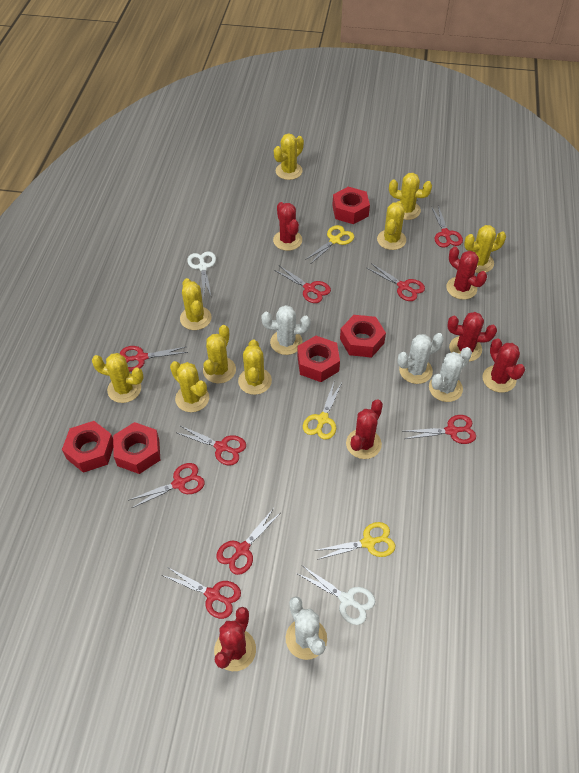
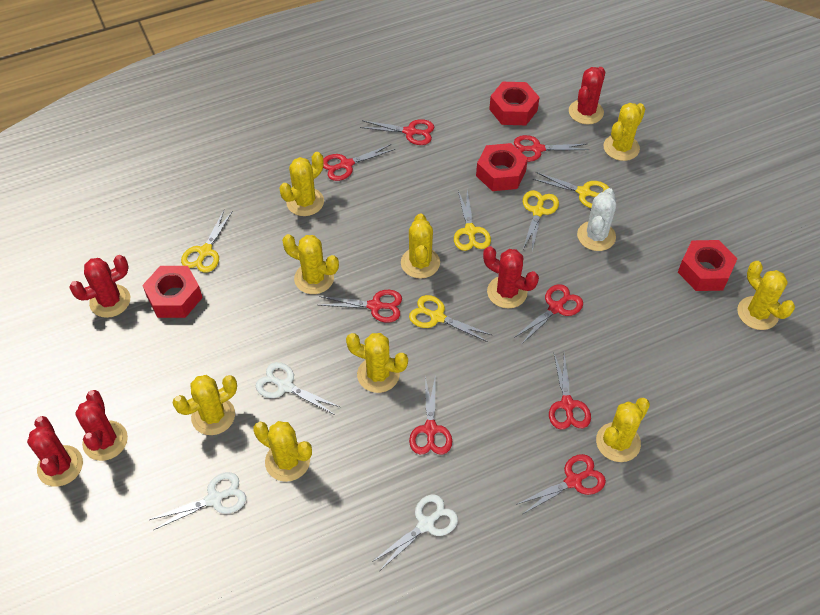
red cactus: [214,607,256,671] [273,202,302,251] [346,399,383,459] [446,247,487,300] [448,312,497,362] [482,338,525,393] = 6 -> [27,416,83,487] [69,255,130,318] [75,390,128,461] [483,246,539,309] [569,67,605,124] = 5
red nut: [62,421,113,473] [113,422,160,474] [297,336,340,382] [332,187,370,224] [340,315,386,358] = 5 -> [142,266,203,318] [476,143,528,191] [489,82,540,125] [678,240,738,291] = 4
red scissors: [120,346,188,372] [129,463,205,508] [162,566,241,619] [175,425,246,465] [216,508,280,575] [274,266,331,303] [367,263,425,301] [404,415,476,444] [431,206,463,248] = 9 -> [318,290,402,323] [323,144,395,181] [360,119,434,145] [409,377,452,455] [514,135,589,162] [514,284,583,345] [516,454,606,514] [549,354,591,430] = 8
white cactus: [262,305,311,355] [286,596,327,660] [398,333,444,384] [429,347,472,402] = 4 -> [577,188,616,251] = 1
white scissors: [187,251,216,298] [296,566,375,625] = 2 -> [150,472,246,530] [256,362,340,415] [372,494,458,570] = 3
yellow scissors: [303,382,342,440] [305,225,354,263] [315,522,395,560] = 3 -> [181,210,233,273] [409,295,492,342] [454,190,491,251] [523,190,559,251] [533,172,609,208] = 5

